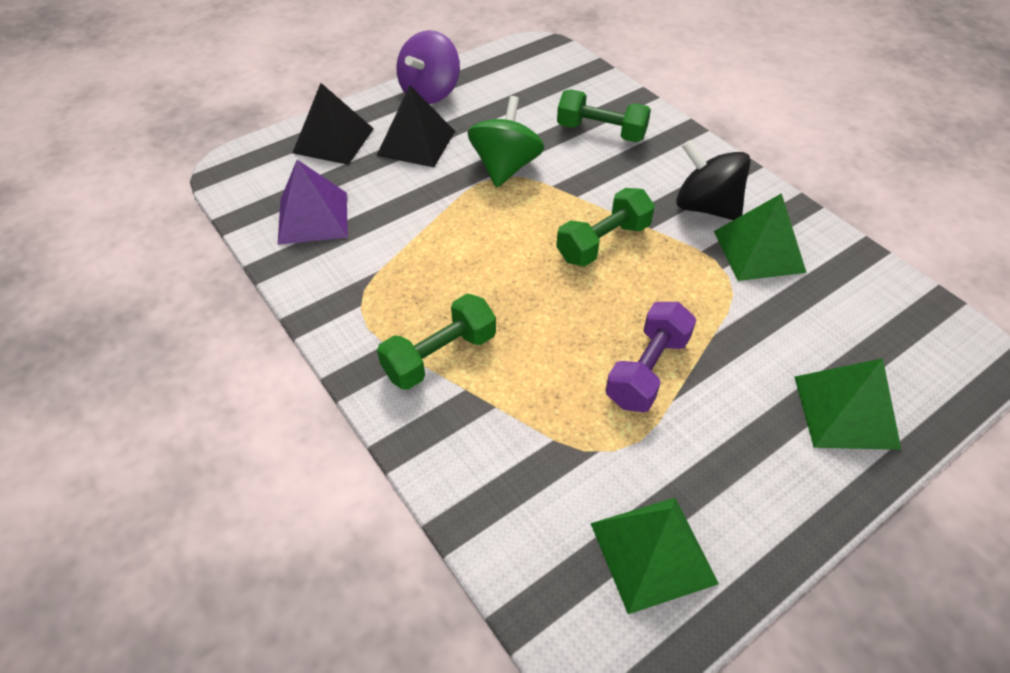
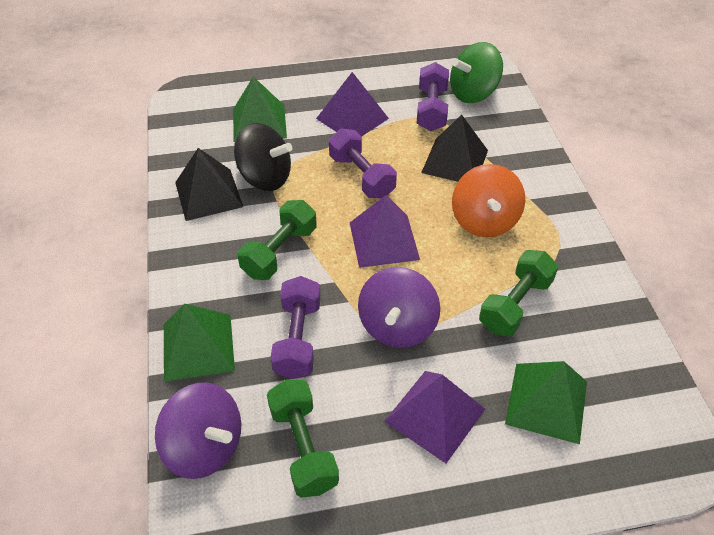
orange spinning top: none = 0 -> [452,164,525,237] = 1
purple dumbbell: [605,302,696,412] = 1 -> [270,276,320,379] [329,129,397,198] [417,62,449,131] = 3
purple pyramid: [278,160,348,245] = 1 -> [316,72,389,136] [350,195,420,268] [384,371,485,463] = 3
purple spinning top: [396,30,460,104] = 1 -> [155,383,241,479] [358,267,440,348] = 2

